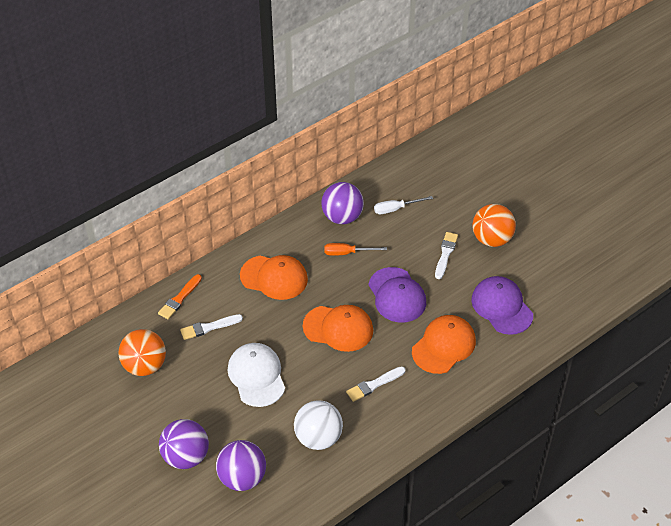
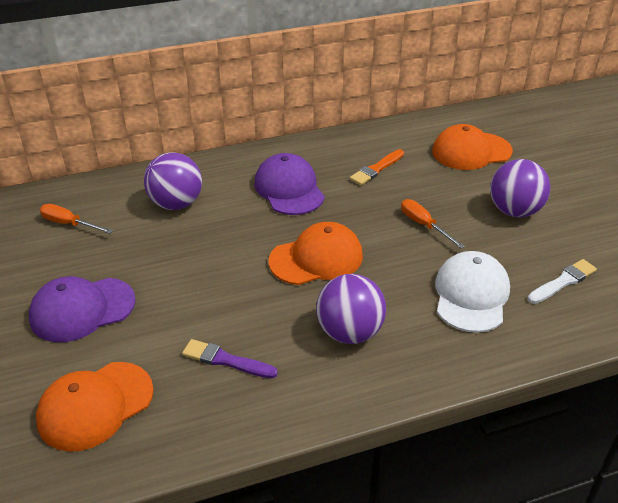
orange ball: [118,329,166,376] [473,204,516,247] = 2 -> none = 0
orange screwdriver: [325,243,387,256] = 1 -> [40,204,113,234] [401,199,465,248] = 2
purple brush: none = 0 -> [182,339,278,379] = 1
white ball: [294,400,343,450] = 1 -> none = 0
white brush: [180,314,243,340] [346,366,406,402] [435,232,458,279] = 3 -> [528,259,597,304] = 1
white screwdriver: [374,196,433,214] = 1 -> none = 0

